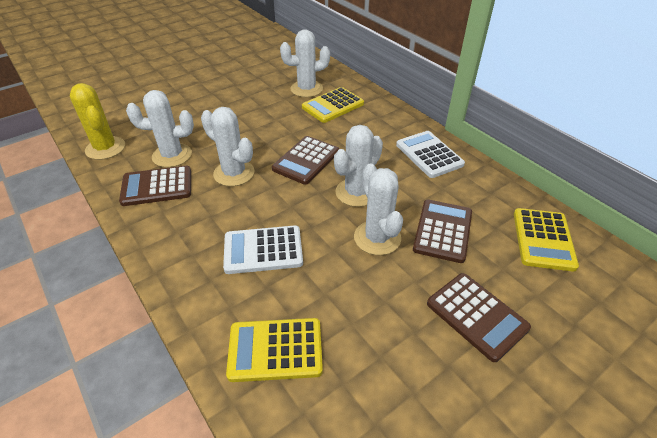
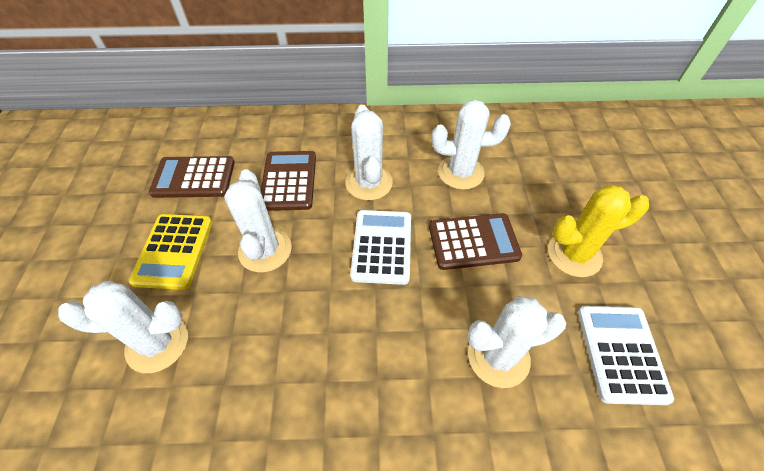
brown calculator: [119,166,191,206] [272,136,339,185] [413,200,472,263] [427,273,531,362] = 4 -> [149,156,235,198] [261,151,316,211] [429,213,522,270] = 3
yellow calculator: [226,318,323,382] [302,87,364,123] [514,208,579,271] = 3 -> [129,214,213,290] = 1

